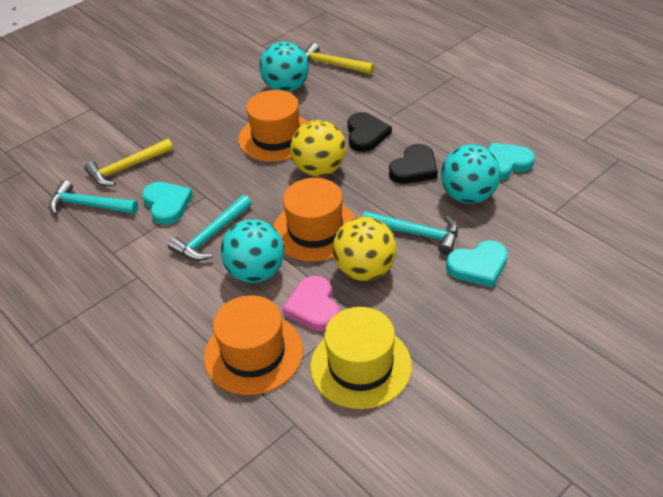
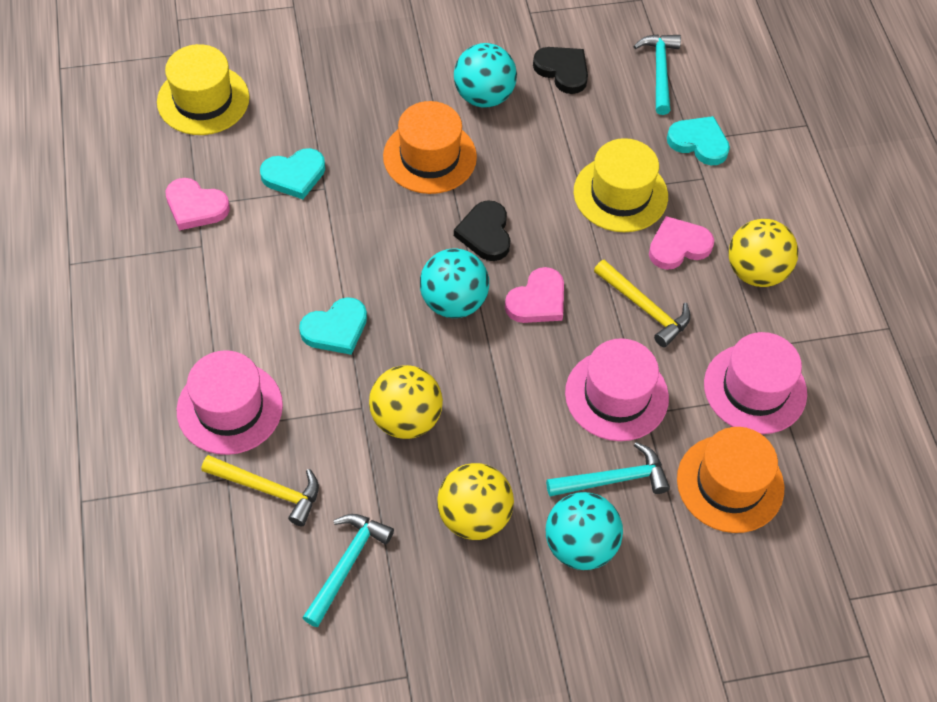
orange hat: [204,295,303,395] [238,90,308,162] [273,178,356,262] = 3 -> [383,101,477,194] [677,427,784,533] = 2
pink hat: none = 0 -> [177,350,283,455] [565,338,669,441] [704,332,807,434] = 3
pink heart: [282,276,339,332] = 1 -> [166,178,230,230] [505,267,564,323] [649,216,714,270] = 3
yellow ball: [290,120,346,176] [332,217,397,281] = 2 -> [369,365,443,439] [437,463,514,540] [729,219,798,287] = 3
yellow hat: [310,307,412,409] = 1 -> [157,44,249,135] [574,138,668,232] = 2

